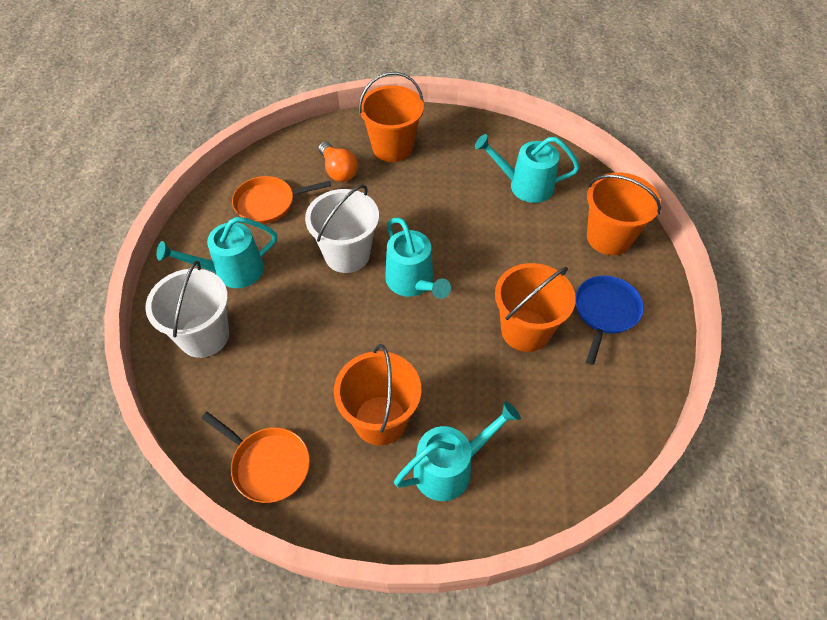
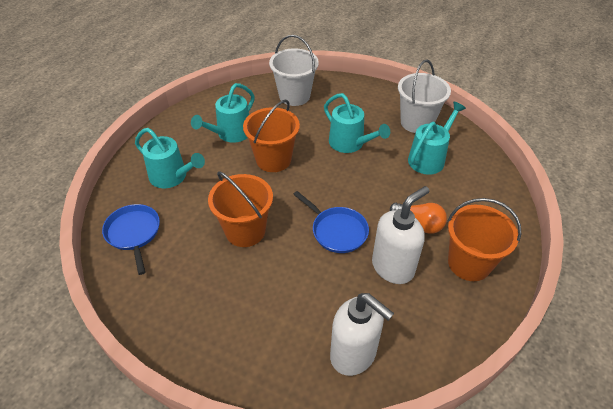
blue pan: [575,276,644,365] = 1 -> [102,204,160,275] [293,191,369,253] = 2
orange bucket: [334,344,421,445] [359,72,424,162] [495,263,576,352] [587,172,661,255] = 4 -> [208,171,273,247] [243,100,300,172] [447,198,521,281] = 3
orange pan: [201,412,310,503] [232,176,331,224] = 2 -> none = 0
white soap dispenser: none = 0 -> [330,293,394,376] [372,186,429,284] = 2

